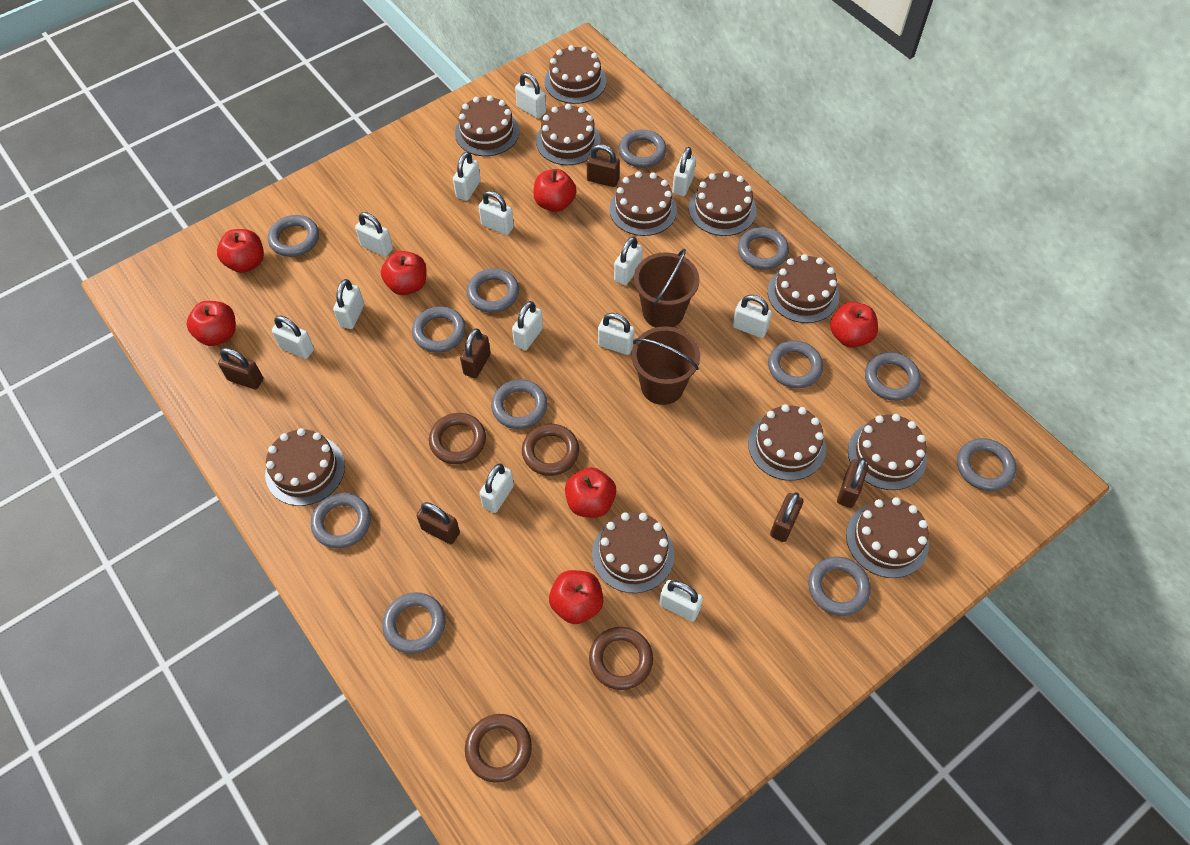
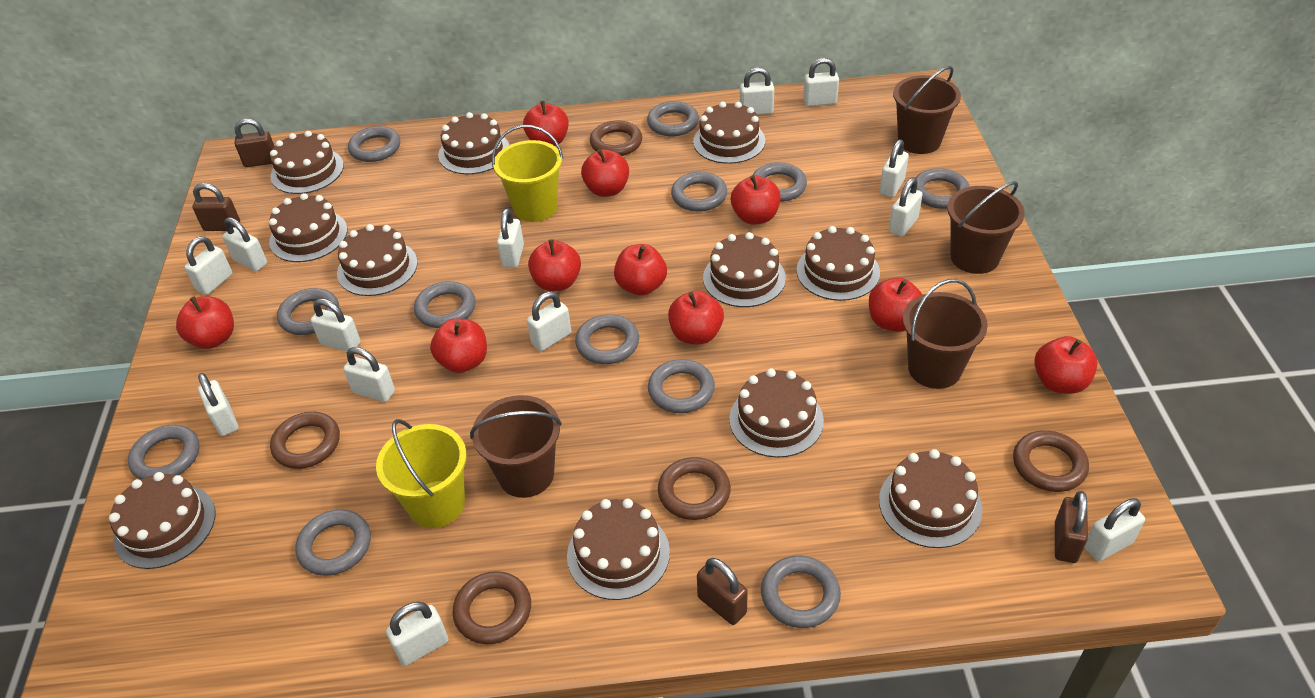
brown bucket: [632,327,700,405] [634,249,700,328] = 2 -> [470,395,562,498] [893,66,961,154] [903,279,988,389] [947,181,1025,274] = 4
brown padlock: [218,348,263,389] [416,502,460,544] [460,328,491,378] [587,144,620,187] [770,492,804,542] [837,458,868,508] = 6 -> [192,183,240,231] [234,119,275,167] [697,558,748,625] [1055,491,1088,563] = 4
brown ring: [429,413,486,464] [465,714,532,783] [522,424,579,476] [589,627,653,690] = 4 -> [270,412,340,469] [452,571,531,644] [590,121,642,156] [658,457,731,520] [1013,430,1089,492] = 5
red apple: [187,301,236,346] [217,229,264,273] [381,251,427,295] [533,169,577,212] [549,570,603,624] [565,467,616,518] [830,302,878,348] = 7 -> [176,296,234,349] [430,319,487,373] [523,101,569,146] [528,239,581,291] [581,149,629,197] [614,244,667,296] [668,291,724,344] [731,175,781,224] [869,278,922,332] [1034,336,1098,394] = 10
yellow bucket: none = 0 -> [376,419,467,528] [492,125,564,222] = 2

